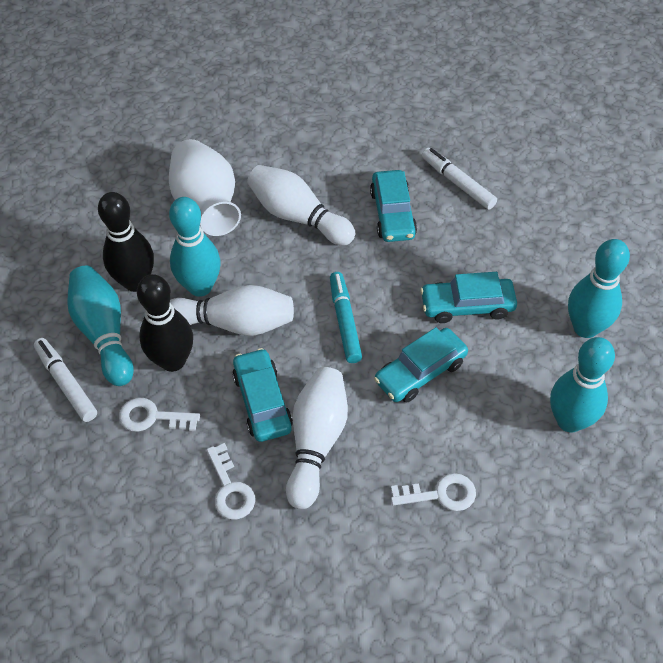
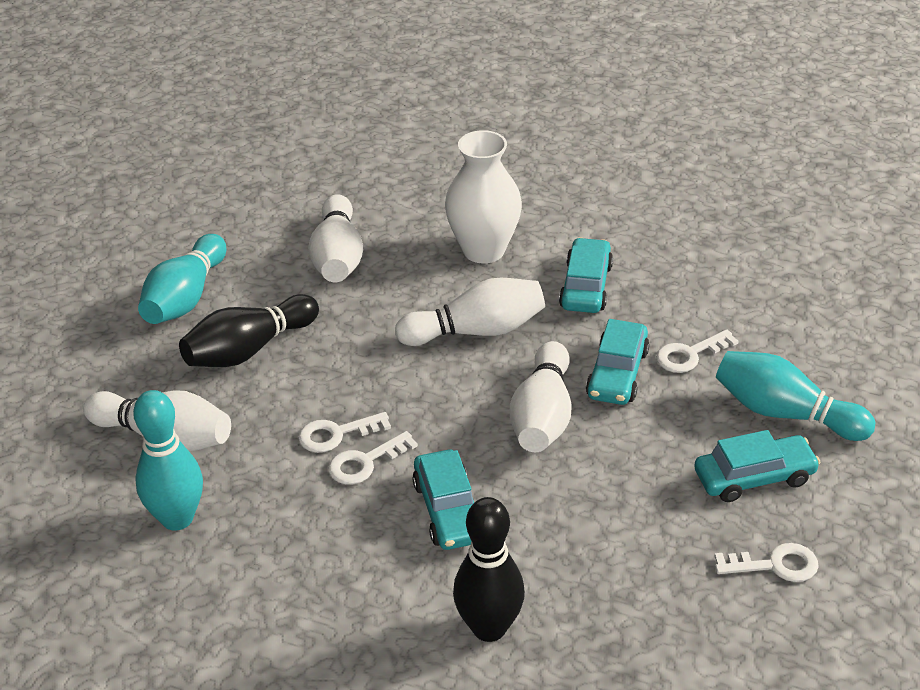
turquoise bowling pin: [67,266,134,386] [169,197,220,297] [550,337,615,432] [568,239,630,338] = 4 -> [133,390,203,531] [138,234,227,324] [716,351,875,441] = 3
turquoise marker: [330,272,362,363] = 1 -> none = 0
white bowling pin: [170,285,294,336] [247,165,355,245] [286,367,348,509] = 3 -> [83,390,231,452] [308,194,363,282] [395,278,545,346] [510,341,572,452] = 4
white key: [119,398,200,432] [207,443,255,520] [391,473,476,511] = 3 -> [298,412,391,453] [328,431,418,484] [656,329,739,373] [715,543,819,582] = 4
white marker: [34,338,97,422] [422,148,497,210] = 2 -> none = 0

